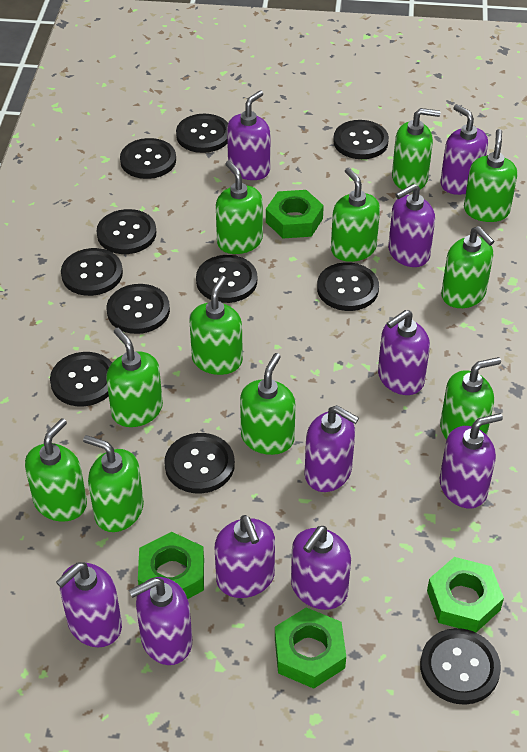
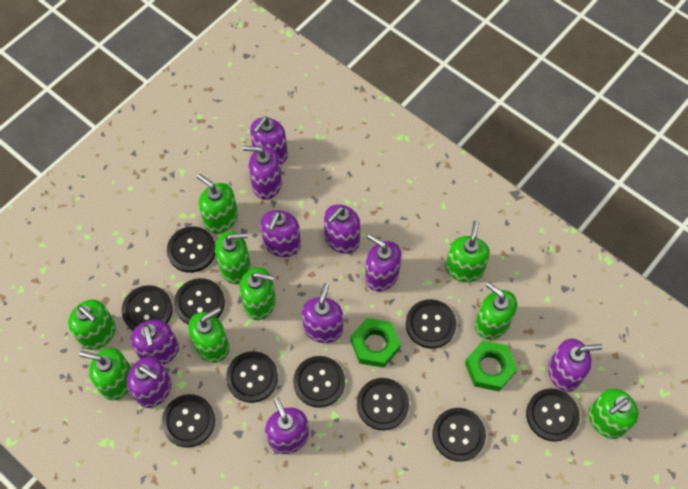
black button: [50,352,112,407] [61,248,123,296] [97,209,156,254] [107,284,170,334] [120,138,176,179] [164,433,235,494] [176,114,228,153] [196,255,257,303] [317,262,379,311] [333,120,389,159] [420,628,501,705] = 11 -> [121,285,173,330] [162,394,215,448] [167,226,215,273] [174,278,225,325] [226,351,278,403] [293,356,345,408] [357,378,409,430] [406,299,456,349] [432,408,486,462] [526,388,580,442] = 10
green nut: [138,532,204,599] [266,190,324,238] [275,607,346,689] [427,557,504,632] = 4 -> [351,318,401,368] [465,340,518,391] = 2
green soap dispenser: [25,418,87,521] [83,435,144,532] [106,328,163,427] [189,276,243,375] [216,161,263,254] [240,353,296,455] [331,168,380,262] [392,108,440,190] [440,357,501,440] [441,226,494,308] [464,129,518,222] = 11 -> [68,300,116,350] [79,348,131,400] [188,307,229,363] [197,174,238,233] [215,231,251,284] [240,267,276,320] [446,221,490,283] [475,282,517,340] [589,388,639,439] = 9

